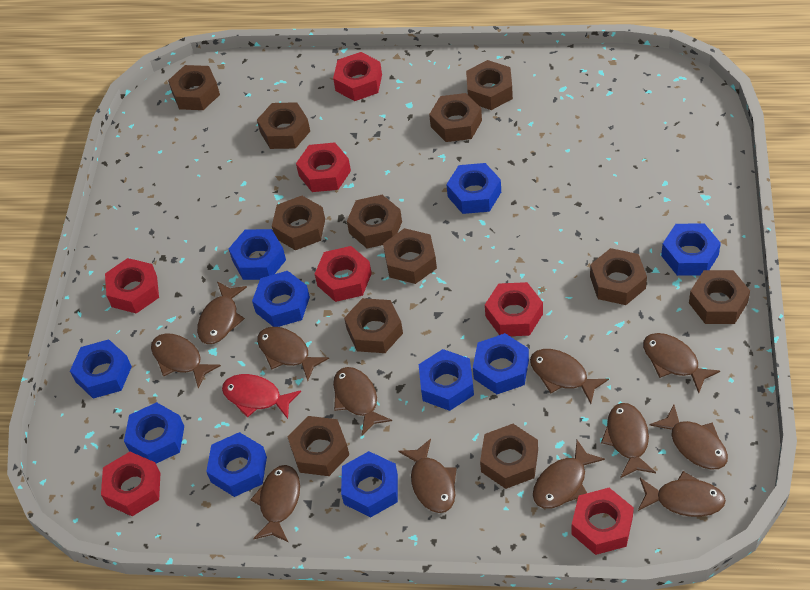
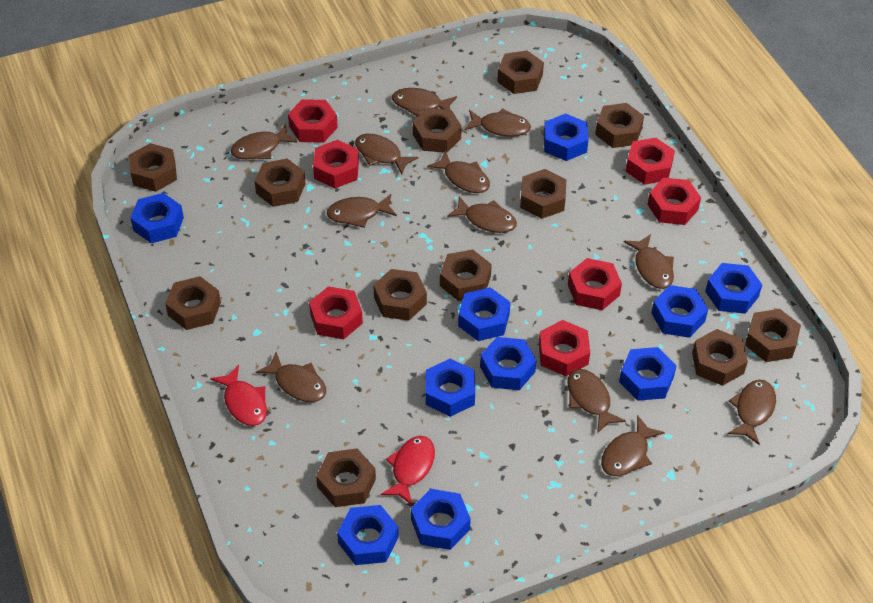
red fish: [222,374,301,419] = 1 -> [210,365,267,426] [381,436,435,505] = 2

